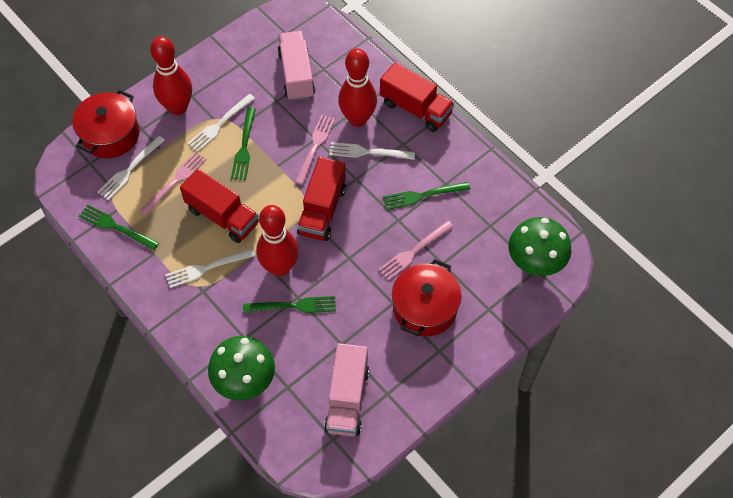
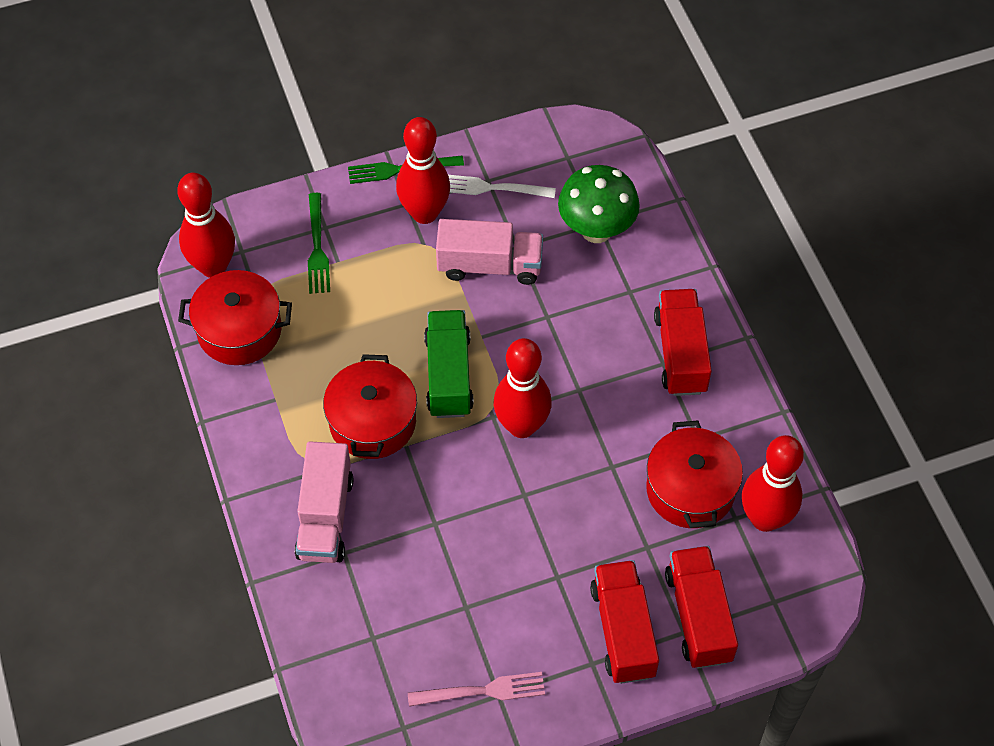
green fork: [79,204,159,250] [231,107,256,180] [243,296,336,313] [383,182,470,210] = 4 -> [308,193,330,294] [348,156,464,184] = 2
green mushroom: [208,336,275,401] [508,217,571,276] = 2 -> [558,165,640,243] = 1
green truck: none = 0 -> [424,310,474,418] = 1
pink fork: [139,152,207,216] [295,114,335,185] [378,221,454,281] = 3 -> [408,672,545,707] = 1
red bowling pin: [150,36,192,115] [256,205,299,277] [338,48,377,127] = 3 -> [177,172,235,278] [396,117,450,224] [493,338,552,438] [742,435,804,532] = 4
red pot: [72,90,140,158] [392,259,461,337] = 2 -> [178,270,292,365] [323,354,417,459] [646,420,743,528] = 3
white fork: [97,136,165,201] [165,248,255,288] [187,94,256,152] [329,142,415,160] = 4 -> [448,175,556,198] = 1

